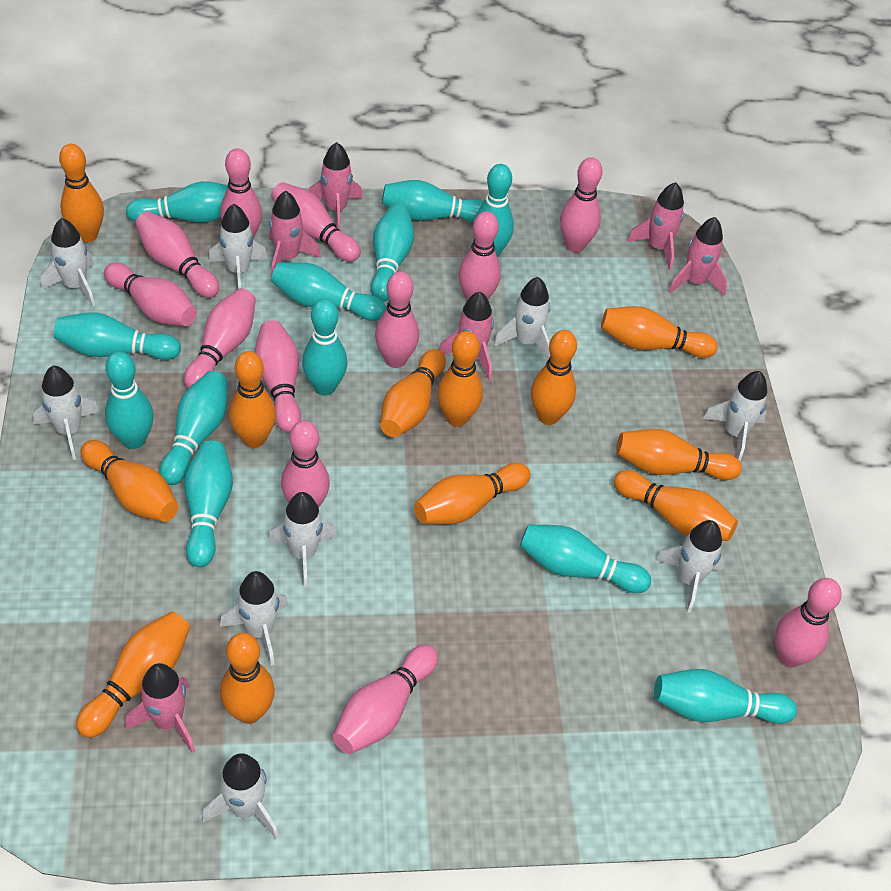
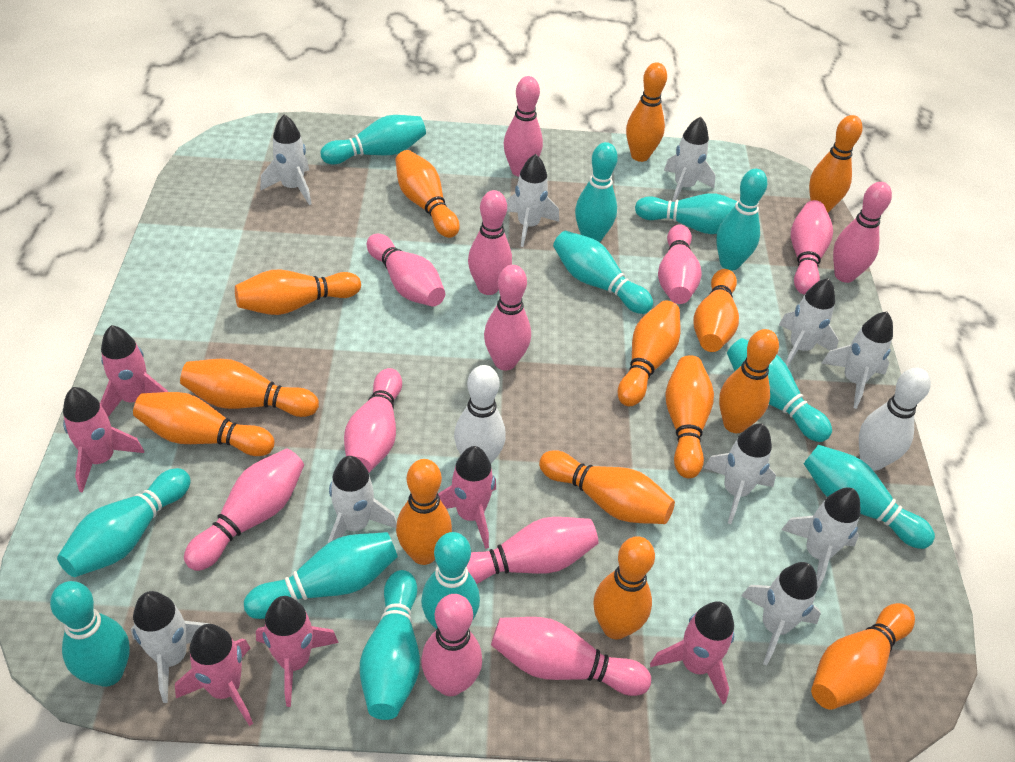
orange bowling pin: [59,144,104,242] [76,611,190,738] [80,440,179,522] [220,633,275,724] [229,351,276,448] [380,349,446,437] [414,463,530,524] [437,331,483,427] [531,330,577,425] [601,306,718,358] [614,470,738,541] [616,429,742,480] = 12 -> [133,392,274,456] [180,359,319,417] [235,270,361,315] [395,150,460,238] [396,459,452,565] [539,450,675,524] [594,536,655,639] [618,300,680,406] [626,62,667,162] [665,355,714,478] [693,269,739,352] [719,329,779,433] [809,115,862,213] [811,603,915,710] = 14
white bowling pin: none = 0 -> [454,365,506,463] [859,368,931,471] = 2
white rocket: [33,366,100,460] [41,218,95,306] [202,753,278,839] [209,204,267,289] [220,571,289,666] [268,492,337,587] [493,277,550,361] [656,520,725,613] [703,371,767,461] = 9 -> [131,591,209,703] [261,114,312,205] [328,456,397,543] [506,154,559,247] [664,117,716,202] [704,424,776,524] [741,562,821,665] [779,278,839,367] [781,487,861,590] [822,312,893,409] = 10

